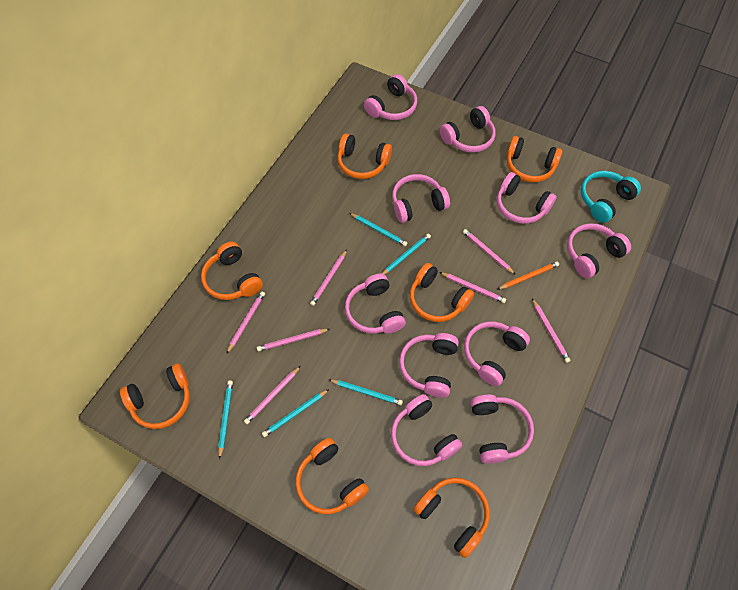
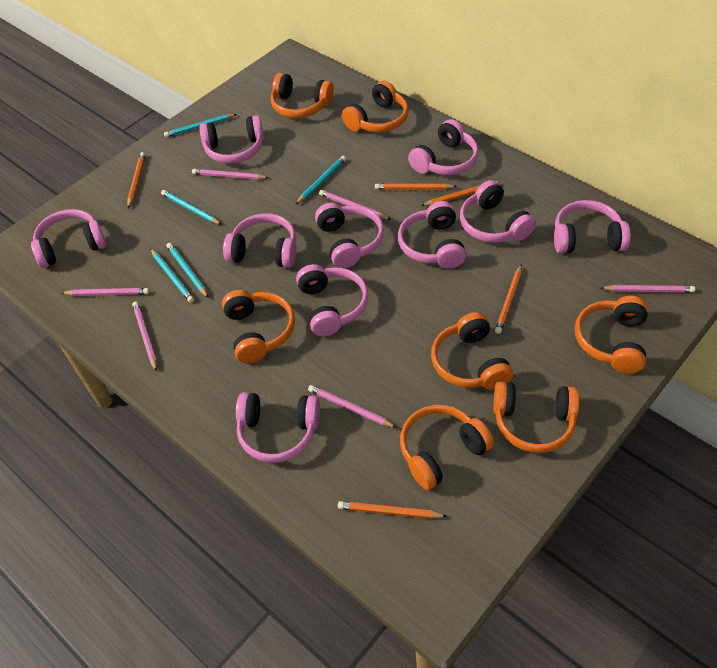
orange pencil: [497,261,559,290] = 1 -> [127,152,145,208] [338,501,447,519] [375,183,457,189] [421,181,498,206] [495,264,522,334] = 5
pink pencil: [227,291,265,353] [244,366,301,424] [257,329,329,352] [310,250,347,306] [440,272,506,303] [463,229,516,275] [532,299,571,363] = 7 -> [62,288,149,296] [132,301,157,371] [192,169,269,180] [308,385,397,428] [319,190,391,220] [601,285,695,293] = 6
turquoise headphones: [581,171,641,223] = 1 -> none = 0

